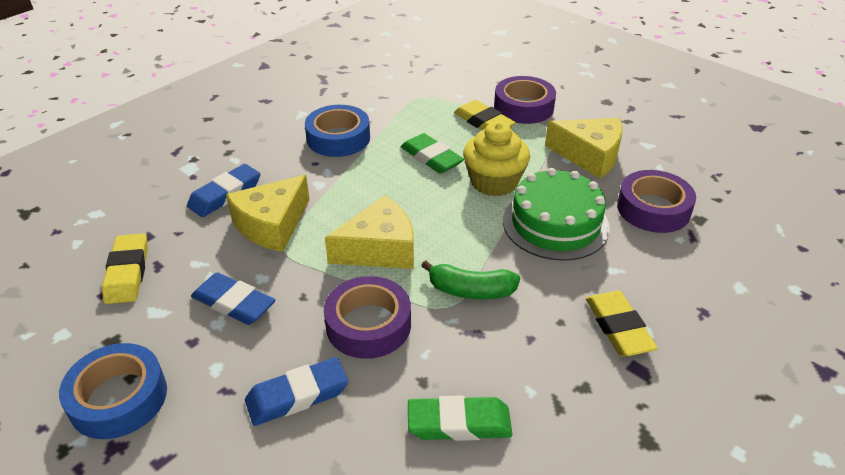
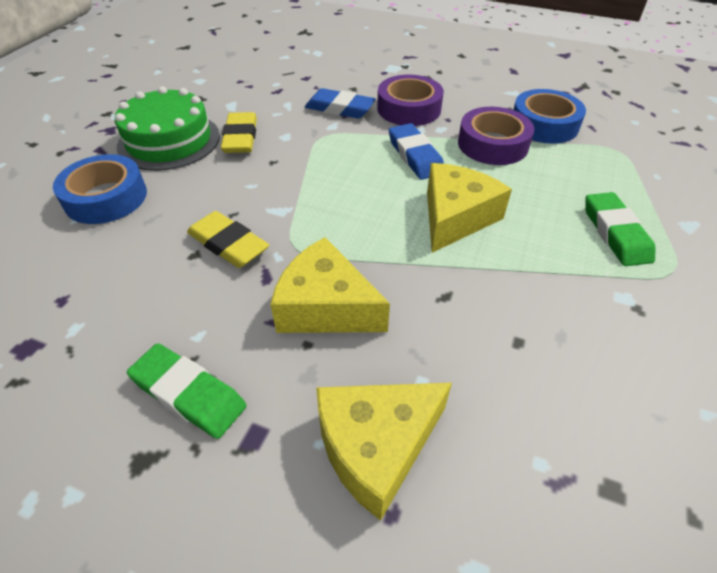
blue eraser: [187,164,260,217] [191,272,275,325] [245,357,348,426] = 3 -> [305,88,376,118] [389,123,444,180] = 2
green banana: [421,260,520,299] = 1 -> none = 0
purple tape: [324,276,411,359] [494,76,556,124] [617,170,696,233] = 3 -> [377,75,444,126] [458,107,534,165] = 2
yellow cupcake: [463,122,530,197] = 1 -> none = 0
yellow eraser: [102,233,148,304] [454,100,516,130] [586,291,658,356] = 3 -> [187,211,269,268] [221,112,257,153] = 2

